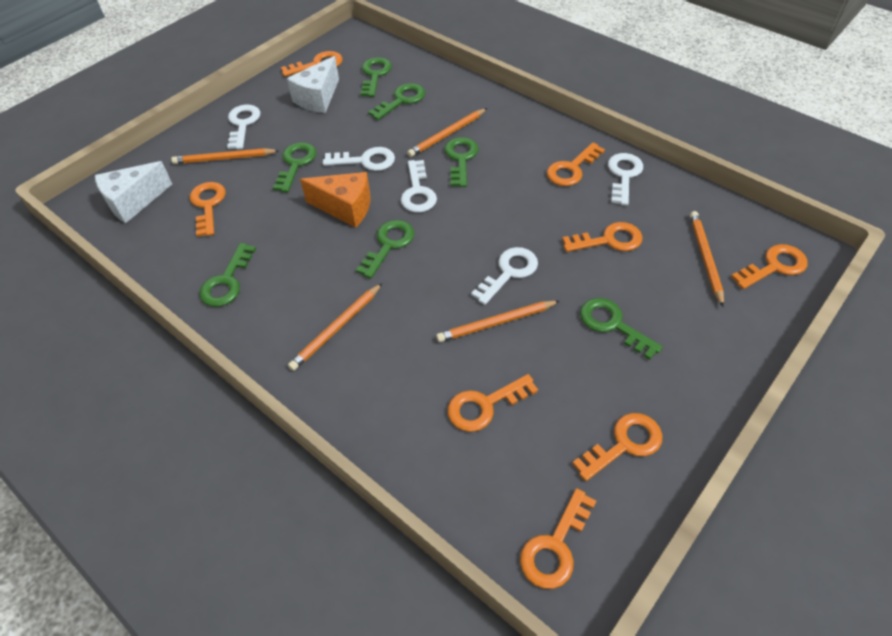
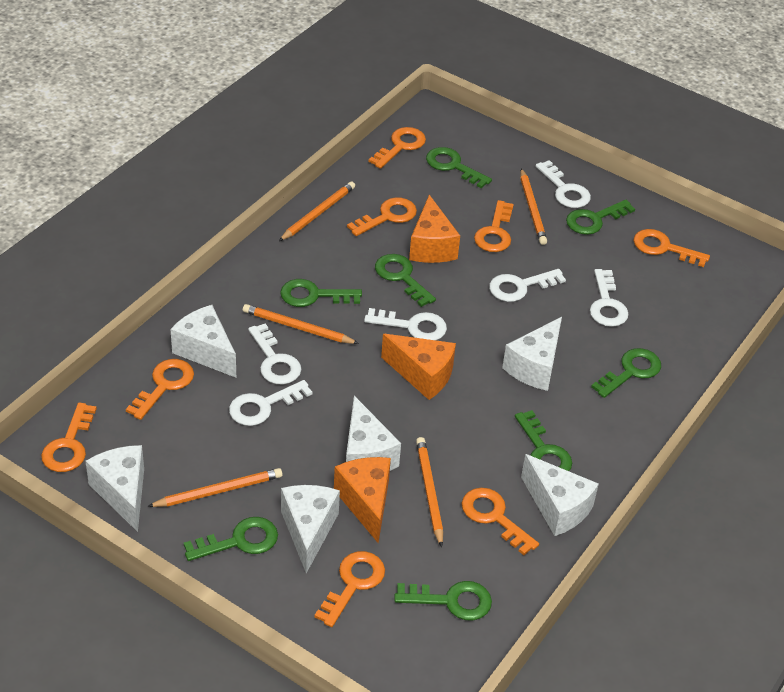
green key: [199,243,256,307] [273,142,316,192] [356,220,414,279] [360,57,392,97] [368,83,425,120] [445,137,478,187] [580,298,663,360] = 7 -> [184,517,278,561] [280,279,362,307] [375,254,436,307] [394,581,492,621] [426,147,492,188] [515,410,572,471] [566,200,635,235] [591,348,661,398] = 8
orange cheese: [300,172,370,228] = 1 -> [334,457,391,543] [381,334,456,400] [409,195,460,263] = 3
white cheese: [95,161,172,223] [287,56,339,113] = 2 -> [85,445,144,532] [171,305,236,378] [281,485,340,573] [346,396,401,471] [502,317,562,391] [521,454,599,536] = 6
white key: [227,105,260,149] [323,147,395,171] [401,160,437,212] [471,247,538,305] [608,153,643,205] = 5 -> [229,380,312,426] [248,323,302,384] [364,308,447,340] [489,269,566,302] [536,160,591,208] [590,269,629,327] = 6

